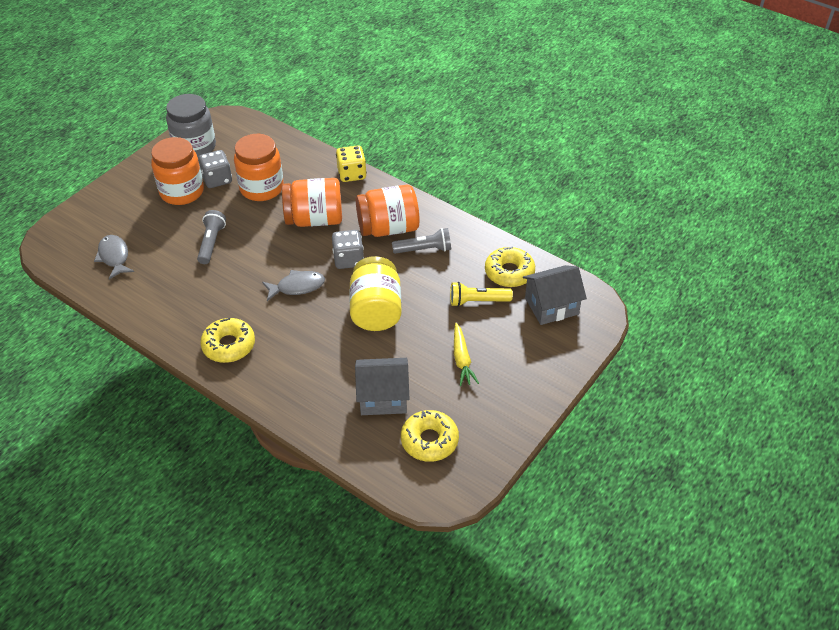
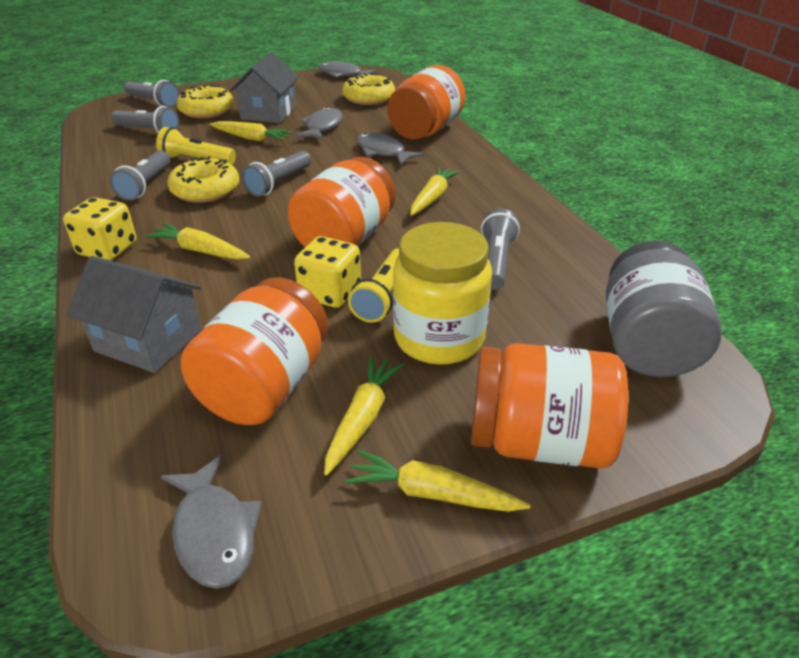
grey dice: [198,150,232,188] [332,230,364,269] = 2 -> none = 0
grey fish: [94,235,134,279] [262,270,325,301] = 2 -> [161,455,262,589] [295,107,343,140] [319,61,377,77] [357,132,424,165] = 4
grey flashlight: [197,210,226,264] [392,228,451,254] = 2 -> [110,150,170,201] [111,106,179,133] [124,80,180,107] [242,151,311,197] [481,208,520,290] = 5
yellow carrot: [454,323,479,386] = 1 -> [145,223,250,260] [210,121,293,141] [324,356,404,476] [345,450,530,512] [410,167,460,216] = 5
yellow dice: [336,145,367,182] = 1 -> [63,197,136,260] [294,236,361,308] = 2
yellow flashlight: [450,282,513,307] = 1 -> [156,127,236,165] [348,248,399,323] = 2

